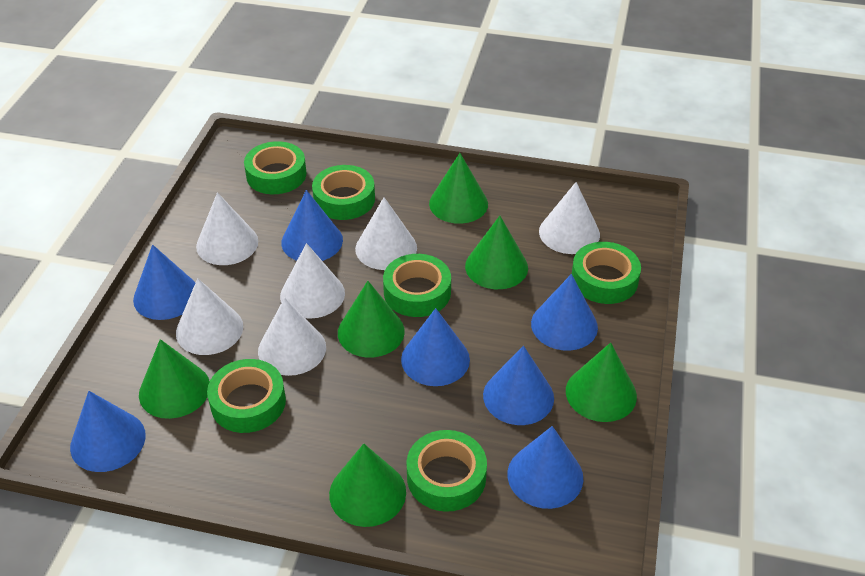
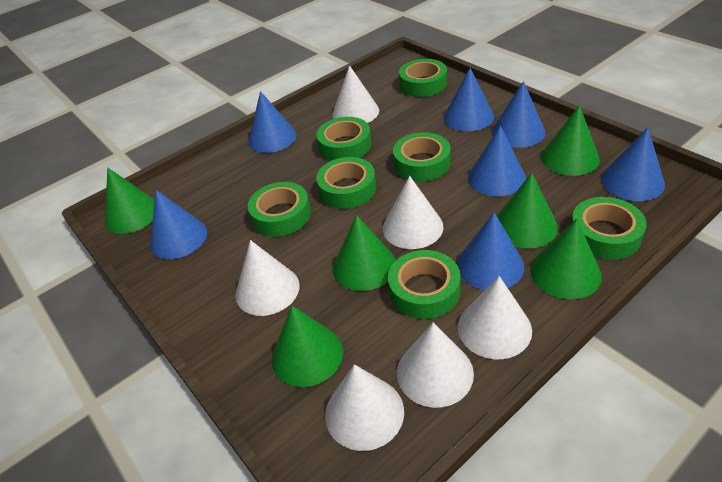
green tape: [207,359,286,433] [244,141,306,194] [312,165,375,220] [383,254,451,317] [406,430,487,512] [572,242,641,304] = 6 -> [248,182,311,236] [316,117,372,161] [316,157,376,209] [388,250,461,319] [393,132,451,181] [399,59,447,97] [571,197,647,260] = 7

